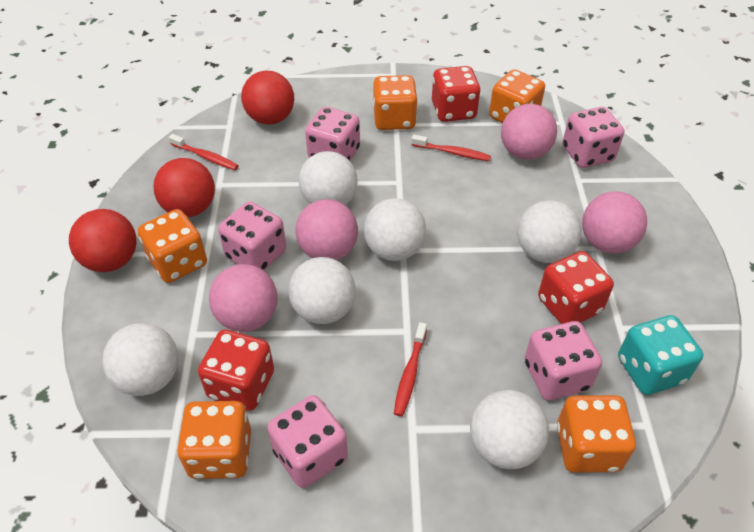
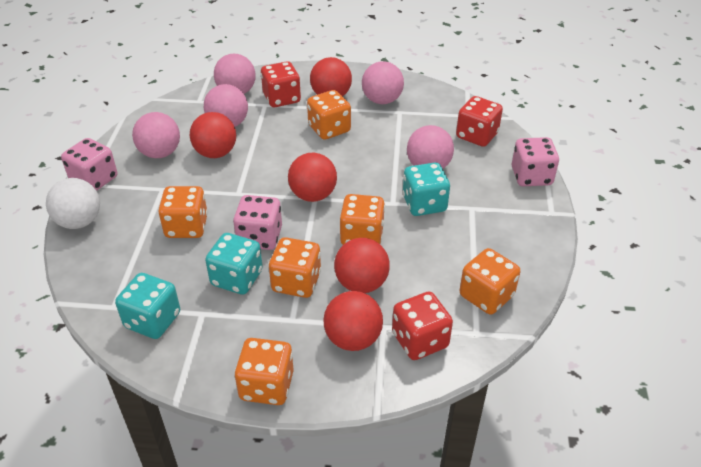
orange dice: [138,209,207,283] [177,401,251,479] [373,75,418,130] [489,69,545,123] [557,395,636,473] = 5 -> [158,186,208,238] [235,338,294,405] [269,237,321,298] [307,90,351,140] [340,194,385,245] [460,248,520,315] = 6
pink ball: [209,264,278,332] [295,199,358,260] [501,104,557,160] [582,192,647,253] = 4 -> [132,112,180,158] [204,84,248,127] [214,54,256,94] [362,61,404,104] [407,125,454,169] = 5
pink dice: [218,202,286,271] [267,395,348,488] [305,107,360,161] [524,321,602,400] [562,107,624,168] = 5 -> [61,138,117,191] [233,195,282,250] [512,137,559,186] = 3
red ball: [69,209,137,272] [153,158,215,217] [241,71,294,125] = 3 -> [190,112,236,158] [288,153,337,202] [310,57,352,97] [323,291,383,351] [334,238,390,293] = 5
red toothbrush: [169,134,239,170] [394,322,427,416] [411,135,491,161] = 3 -> none = 0
turquoise dice: [618,315,703,395] = 1 -> [115,273,180,339] [205,233,263,295] [403,162,450,216] = 3
white ball: [102,323,178,396] [288,257,356,324] [299,151,358,205] [364,198,426,261] [470,390,549,469] [517,201,582,263] = 6 -> [46,178,100,229] = 1

